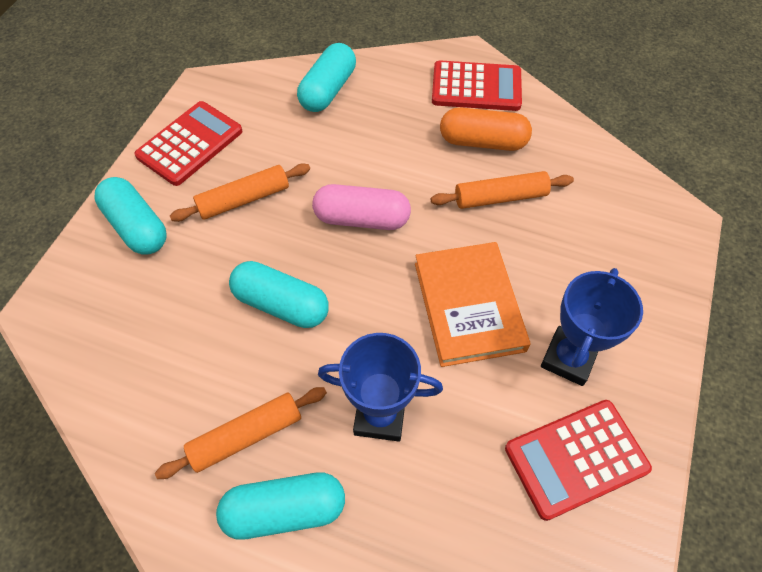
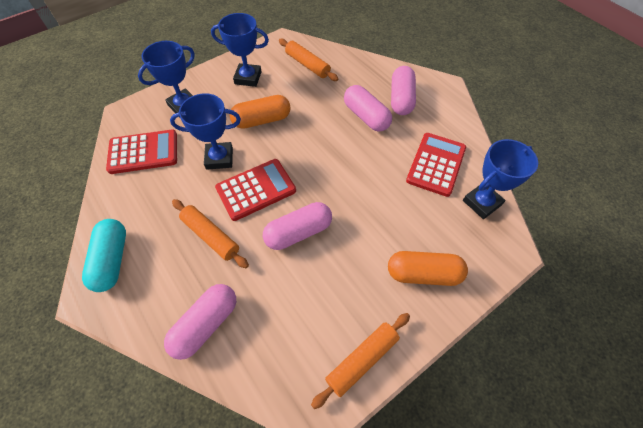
blue trophy: [318,333,443,442] [541,268,643,386] = 2 -> [138,41,195,117] [170,93,241,170] [211,13,269,87] [463,139,538,219] = 4
orange book: [415,242,531,367] = 1 -> none = 0
orange capsule: [440,107,532,151] = 1 -> [230,95,291,129] [388,251,468,286] = 2
pink capsule: [312,184,411,230] = 1 -> [164,284,236,360] [263,202,332,250] [344,85,392,132] [391,66,416,115] = 4
turquoise capsule: [94,177,167,255] [216,472,345,540] [229,261,329,328] [297,43,356,112] = 4 -> [82,219,126,292] = 1

